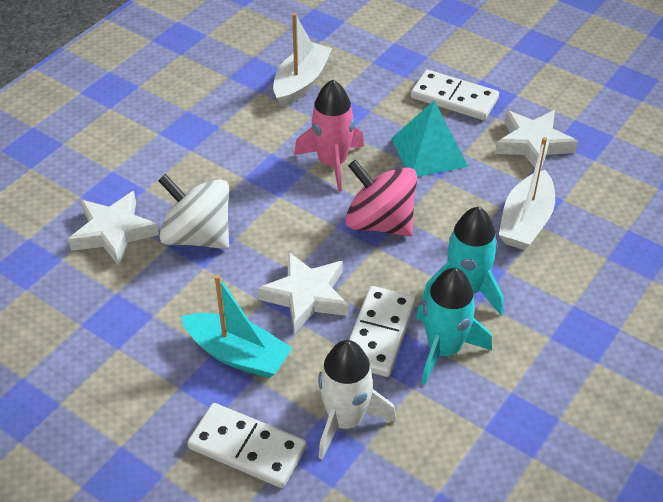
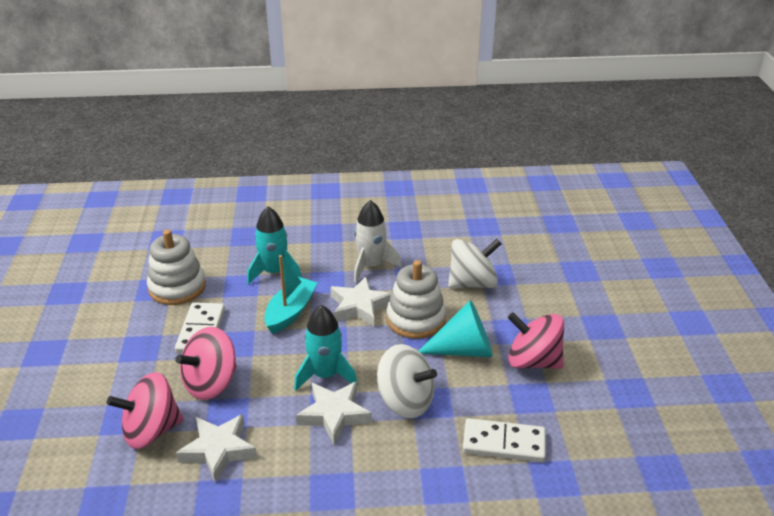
pink rocket: [294,80,364,192] = 1 -> none = 0
pink spinning top: [345,160,417,236] = 1 -> [107,372,184,449] [175,327,237,400] [508,312,564,369] = 3
turquoise cone: none = 0 -> [419,300,493,357] = 1
turquoise pyramid: [391,100,468,177] = 1 -> none = 0
white boat: [273,13,333,107] [499,137,555,250] = 2 -> none = 0
white domino: [187,403,306,488] [349,286,415,377] [411,70,499,120] = 3 -> [175,302,225,354] [463,418,546,462] = 2
white spinning top: [158,174,229,249] = 1 -> [377,344,437,418] [448,239,502,288] = 2
white stacking toy: none = 0 -> [147,230,206,305] [387,260,446,339] = 2

